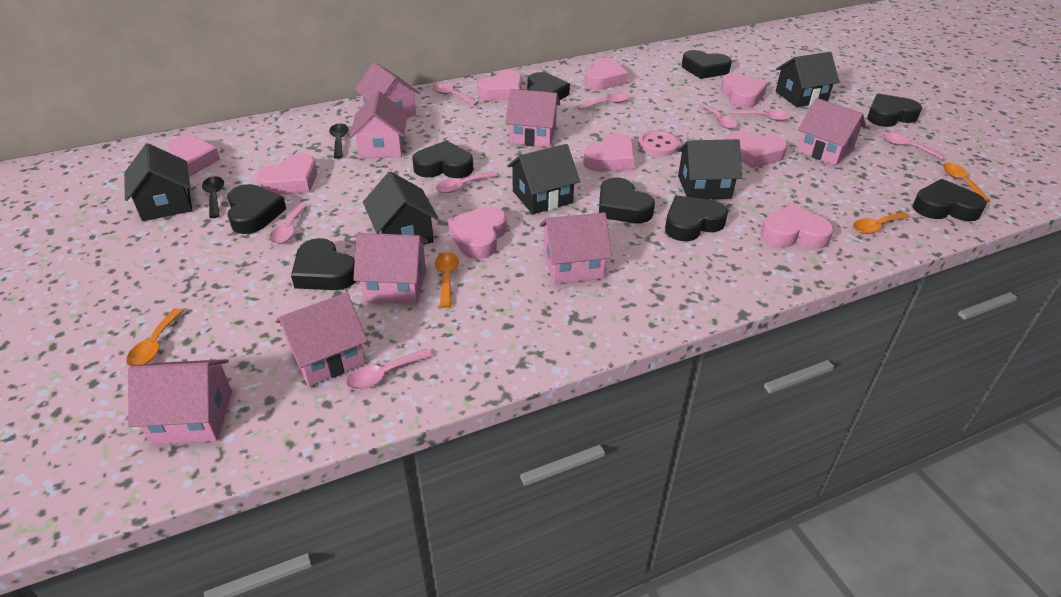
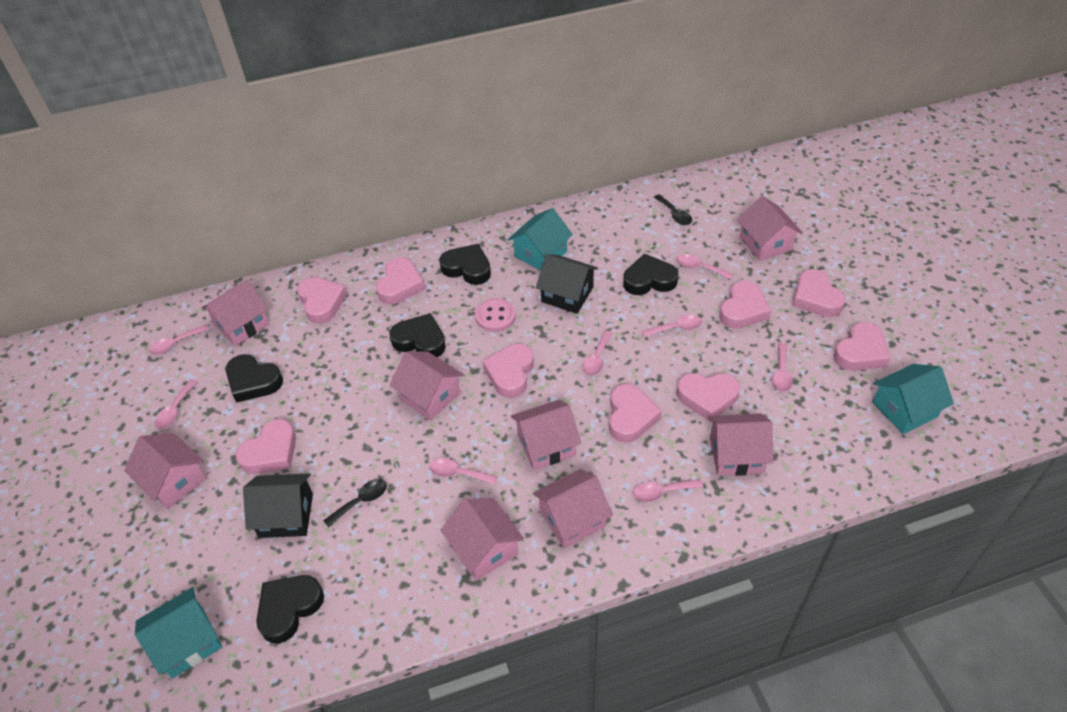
black heart: [227,184,286,234] [291,238,356,290] [412,140,473,178] [527,72,570,101] [599,178,655,223] [665,196,728,241] [682,50,732,79] [867,94,922,127] [913,179,987,221] = 9 -> [226,354,283,403] [256,575,324,644] [389,313,446,357] [439,244,491,285] [623,254,678,295] = 5
black house: [124,143,192,221] [363,171,438,245] [507,144,580,214] [677,139,742,199] [776,52,840,107] = 5 -> [243,473,313,538] [536,254,598,314] = 2
orange spoon: [126,308,184,366] [435,252,459,308] [853,212,910,234] [943,163,990,203] = 4 -> none = 0
turquoise house: none = 0 -> [135,587,222,678] [508,208,573,271] [873,364,954,434] = 3

